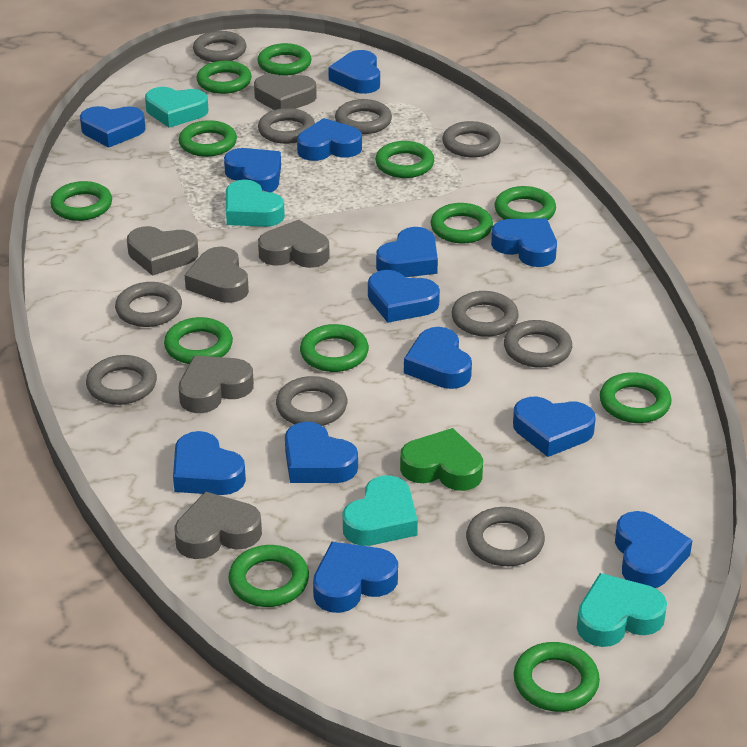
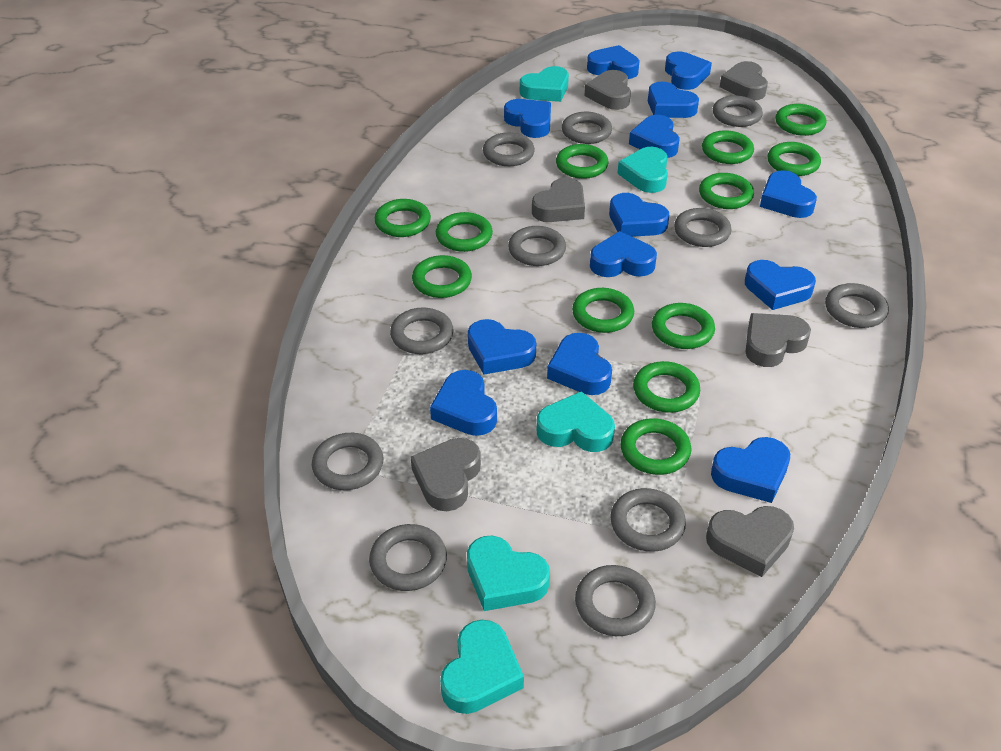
green heart: [400,428,483,491] = 1 -> none = 0
grey ring: [86,355,157,405] [115,282,182,327] [193,31,246,62] [258,108,315,144] [276,376,347,426] [335,99,392,134] [442,121,501,157] [451,291,519,337] [466,507,545,566] [504,320,572,368] = 10 -> [312,433,383,490] [369,524,447,591] [390,307,454,354] [483,133,535,166] [508,226,566,266] [562,112,612,144] [575,565,656,636] [610,488,686,552] [674,208,732,247] [713,96,763,127] [825,283,889,328] = 11
turquoise heart: [145,87,208,128] [226,179,285,227] [343,475,418,546] [577,573,667,647] = 4 -> [440,620,524,714] [467,536,550,611] [520,66,569,102] [537,391,615,452] [617,147,668,193] = 5

